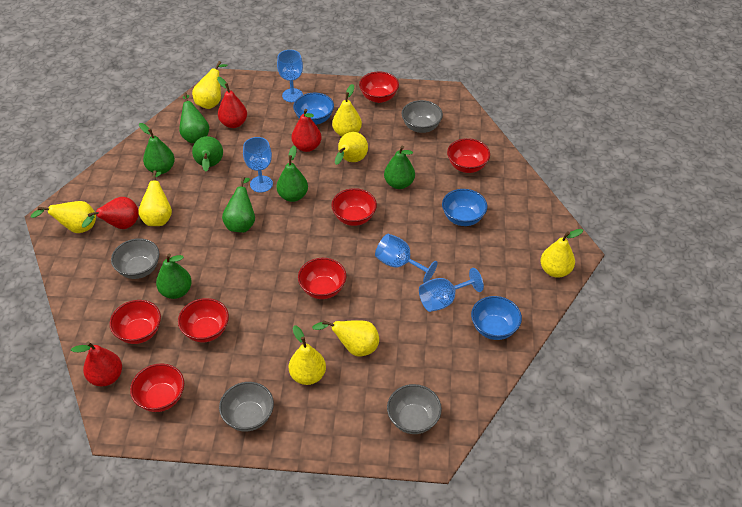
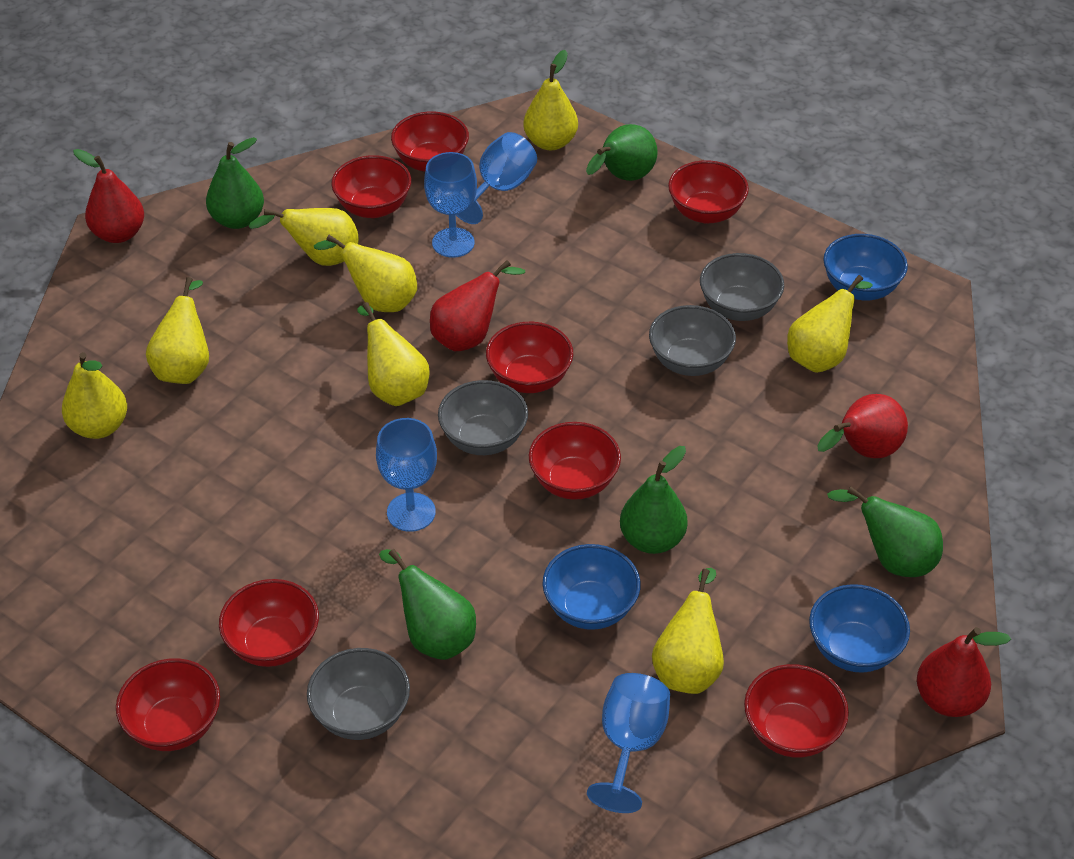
green pear: [139,123,175,174] [156,254,192,299] [179,93,209,143] [192,136,223,172] [222,177,255,233] [276,145,308,202] [384,145,415,189] = 7 -> [206,137,264,229] [379,549,476,660] [586,124,658,181] [620,446,687,554] [827,486,943,577] = 5
red bowl: [109,300,161,344] [130,363,184,412] [178,298,229,343] [298,258,346,299] [331,188,377,226] [359,71,399,103] [447,138,490,173] = 7 -> [116,658,220,751] [219,579,319,667] [331,155,411,218] [391,111,469,172] [486,322,573,393] [529,422,621,500] [668,160,749,224] [744,664,849,758] = 8

